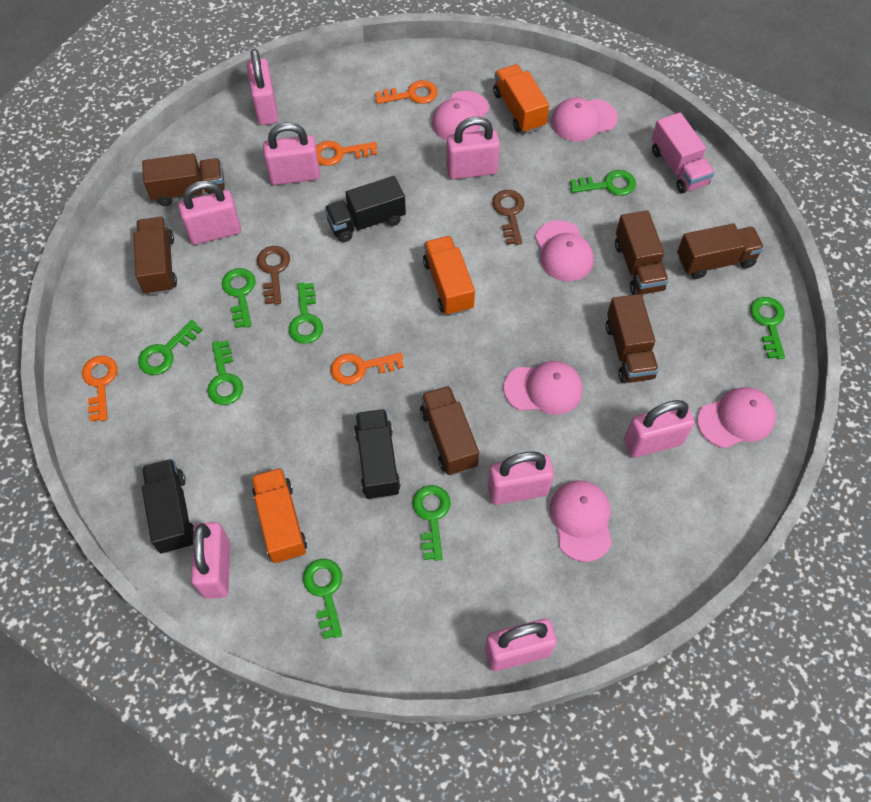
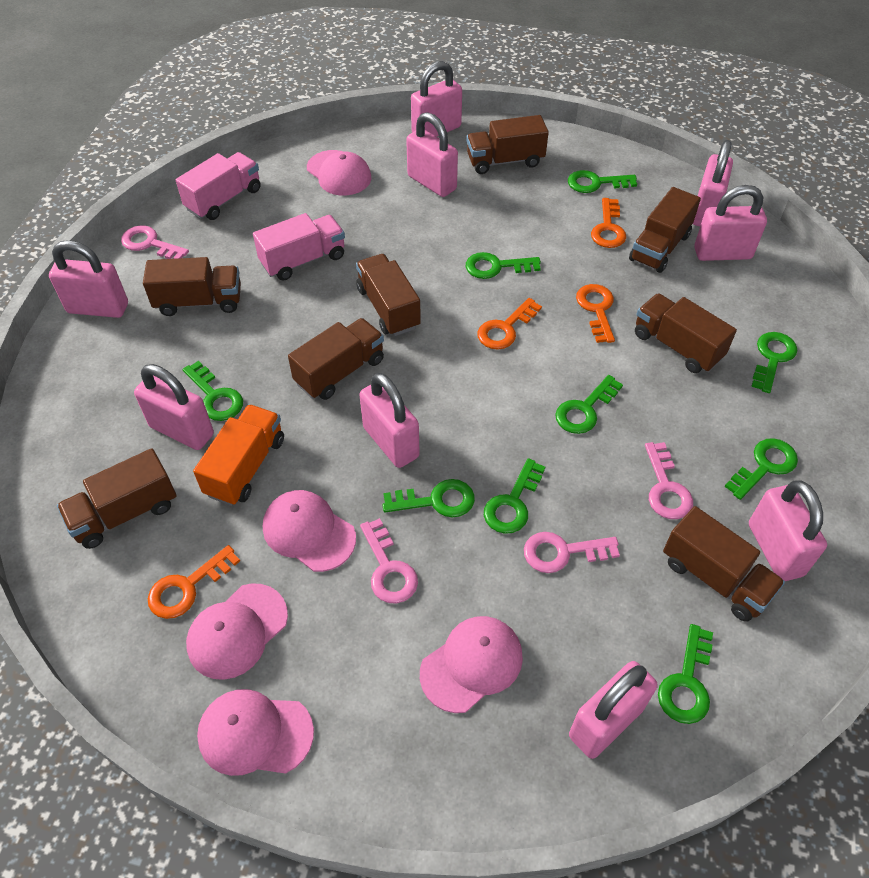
black truck: [142,459,194,554] [324,176,406,242] [354,409,401,500] = 3 -> none = 0
brown key: [257,246,290,305] [492,190,524,245] = 2 -> none = 0
brown truck: [134,217,177,295] [142,153,225,206] [420,386,479,475] [606,294,659,383] [615,210,669,295] [677,223,764,279] = 6 -> [57,448,177,549] [143,257,241,316] [288,318,384,400] [356,254,421,336] [466,115,549,174] [629,187,701,273] [635,293,737,373] [663,506,785,622] = 8
green key: [138,320,202,375] [207,340,243,405] [222,268,256,328] [289,282,323,344] [303,559,342,639] [413,485,451,561] [570,170,636,196] [750,297,785,359] = 8 -> [183,361,243,421] [383,479,475,517] [466,252,541,279] [484,458,545,534] [555,375,623,434] [568,170,637,193] [658,624,713,724] [725,438,798,500] [751,332,797,393] = 9
orange truck: [251,468,307,563] [423,236,475,316] [493,64,549,134] = 3 -> [193,404,284,506] = 1
pink cap: [432,91,489,140] [504,361,583,415] [535,220,594,282] [550,480,612,562] [551,97,618,141] [697,387,776,448] = 6 -> [186,583,288,680] [197,689,314,776] [263,490,356,572] [307,150,371,196] [420,616,523,713] = 5
pink key: none = 0 -> [121,225,189,259] [360,518,418,604] [524,532,620,573] [645,442,693,519] = 4
pink padlock: [179,180,241,245] [191,522,230,599] [247,49,278,125] [263,122,320,185] [446,117,500,179] [485,619,557,671] [488,451,554,505] [624,400,695,458] = 8 -> [49,240,128,318] [134,364,214,450] [359,373,420,468] [406,112,458,197] [411,61,462,137] [569,661,658,759] [693,140,733,226] [694,185,767,261] [749,480,827,581] = 9
pink truck: [652,112,715,193] = 1 -> [176,152,261,220] [253,213,345,281] = 2

